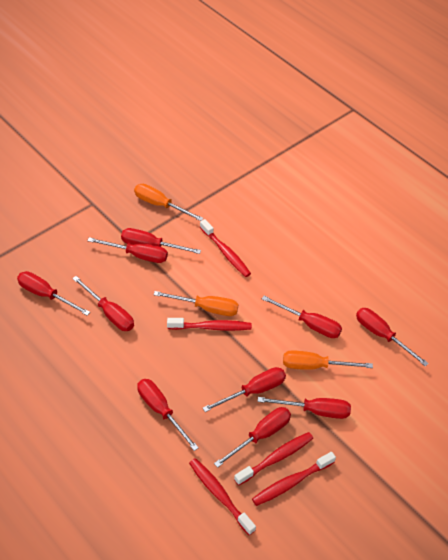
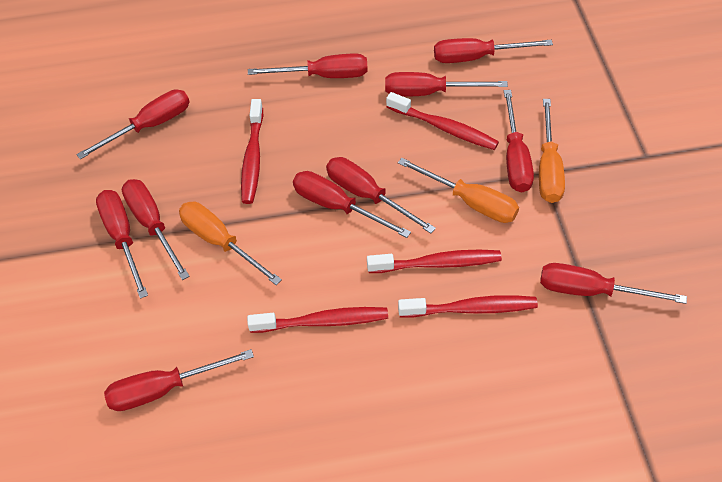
red screwdriver: [17,271,90,316] [72,276,134,331] [87,237,168,263] [121,228,201,254] [137,379,199,451] [203,367,286,412] [214,407,291,468] [258,397,351,419] [262,296,342,338] [356,308,429,366] = 10 -> [76,90,189,159] [96,190,148,299] [104,349,254,411] [122,179,190,280] [248,54,368,78] [293,171,411,238] [326,157,436,234] [385,72,508,97] [434,38,553,63] [504,90,534,192] [540,263,687,304] = 11

